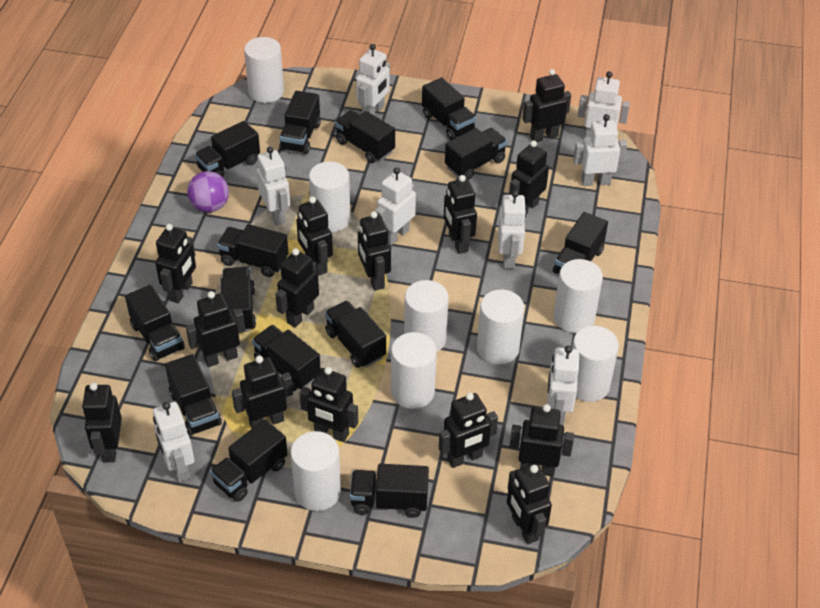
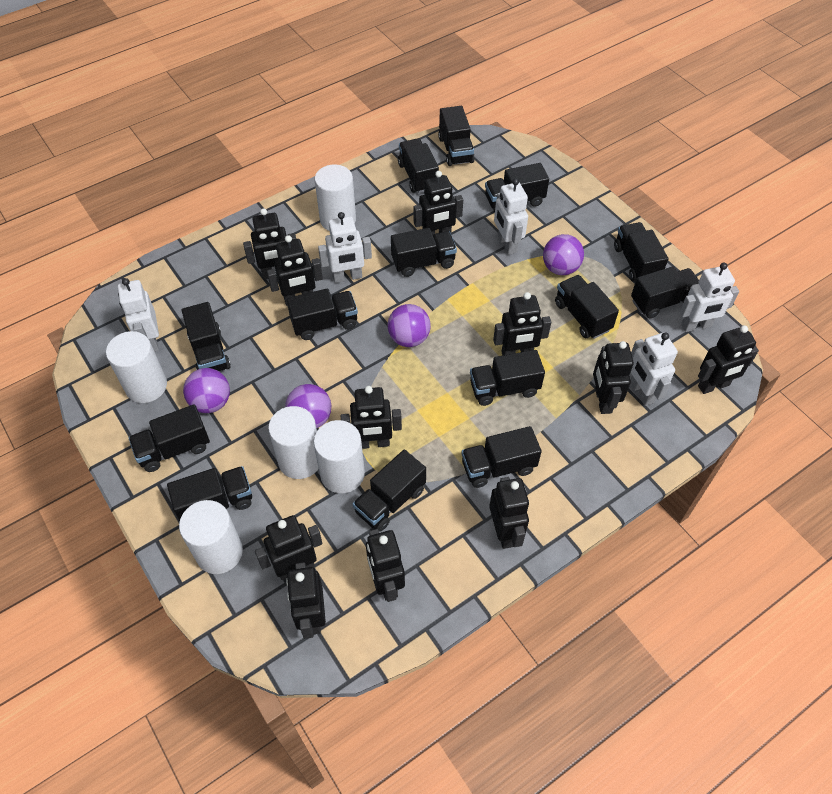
black robot: [82,383,122,463] [155,224,196,303] [186,291,245,367] [232,356,293,428] [275,248,319,328] [296,197,333,276] [300,367,358,442] [358,211,391,291] [439,392,498,468] [444,175,477,254] [507,463,552,544] [509,140,549,213] [509,404,574,477] [522,69,571,142] = 14 -> [243,208,296,279] [255,515,322,580] [267,235,323,306] [286,562,326,639] [340,386,402,449] [366,529,405,602] [414,171,463,234] [489,477,529,549] [493,292,551,356] [593,341,634,414] [698,325,759,394] = 11
purple ball: [187,171,229,213] = 1 -> [183,368,230,413] [285,384,331,428] [388,304,431,347] [543,234,584,275] = 4
white cylinder: [244,37,284,103] [290,431,341,511] [309,162,351,232] [391,332,437,409] [404,280,449,352] [477,290,524,365] [553,259,603,333] [572,326,619,402] = 8 -> [106,331,167,403] [179,500,243,574] [268,406,319,479] [314,420,365,493] [315,165,356,231] = 5
white robot: [153,402,194,482] [256,147,290,225] [356,44,390,116] [375,167,416,245] [498,190,527,269] [547,345,579,425] [573,114,627,186] [578,71,630,137] = 8 -> [118,278,159,352] [318,212,372,283] [494,178,528,255] [631,332,678,406] [680,263,739,332] = 5

